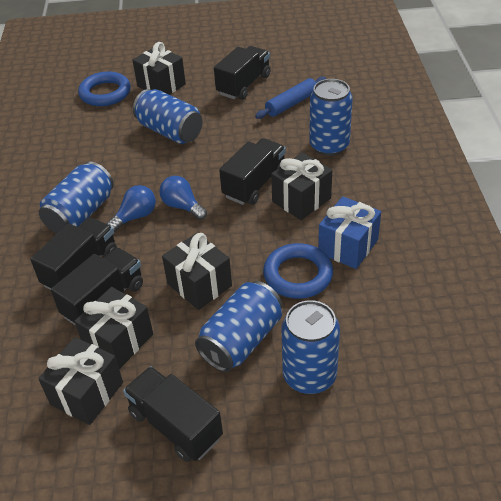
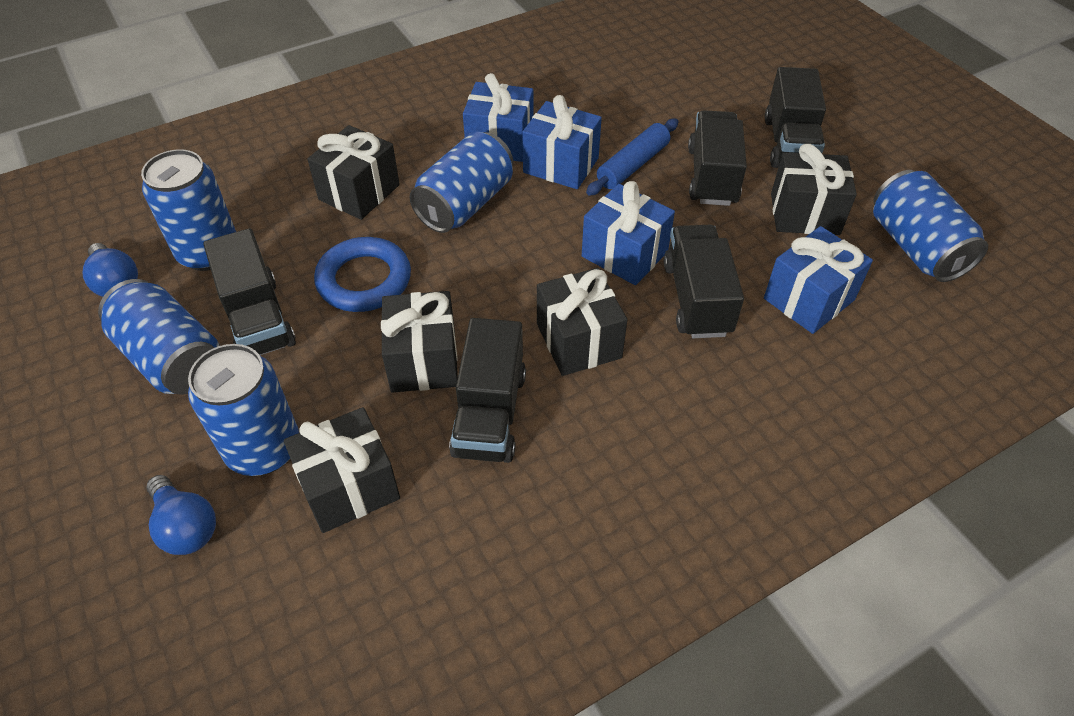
blue gift: [318,196,381,269] = 1 -> [463,73,533,162] [522,95,602,189] [582,181,675,285] [764,226,873,334] = 4
blue ring: [78,71,131,106] [263,243,333,299] = 2 -> [314,237,411,312] = 1

